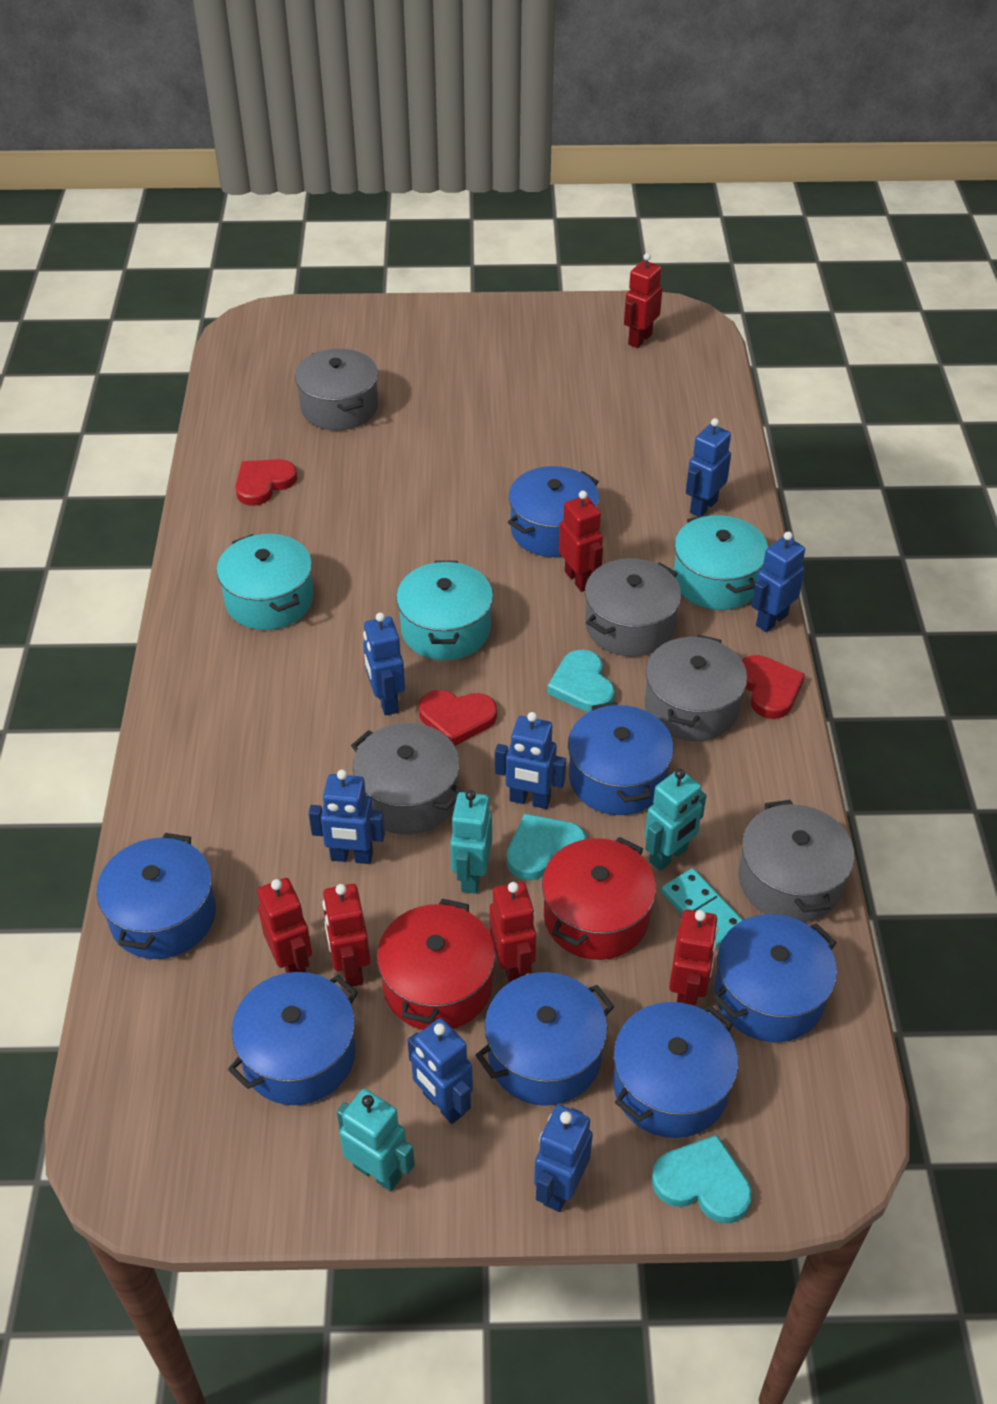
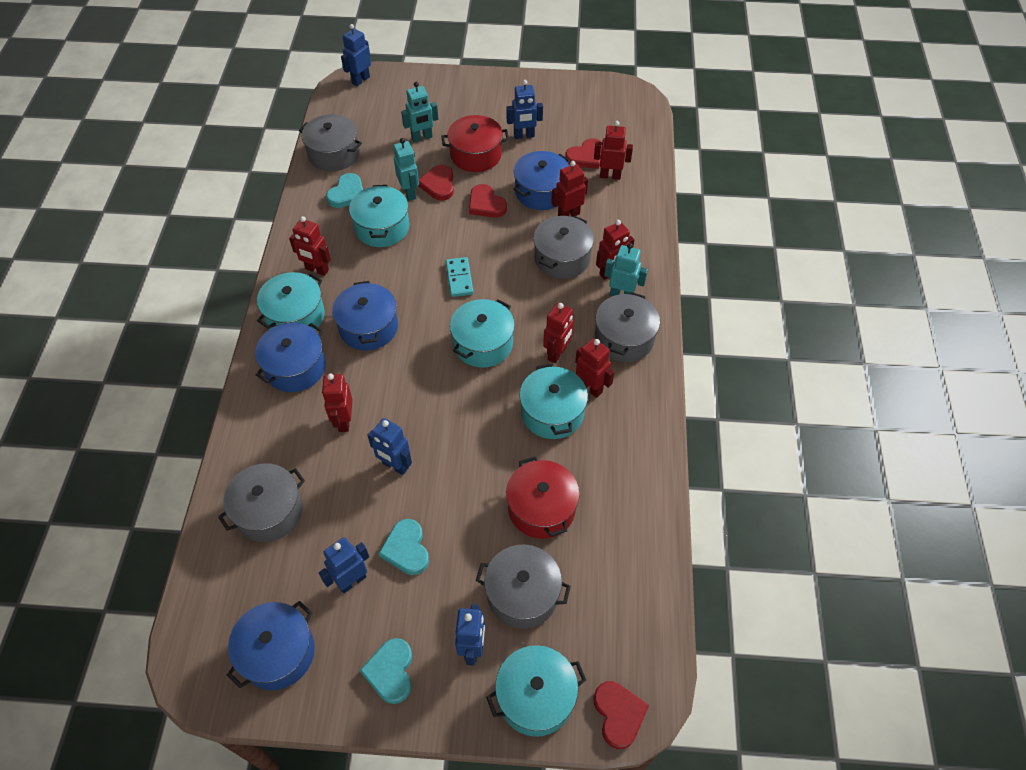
blue pot: [96,833,216,959] [228,972,358,1105] [476,972,614,1106] [508,466,599,557] [568,702,674,815] [613,1002,738,1138] [713,914,837,1042] = 7 -> [227,601,315,690] [255,323,326,392] [332,281,398,351] [513,151,570,210] = 4
blue robot: [309,770,385,864] [363,612,405,716] [408,1018,473,1124] [495,712,566,809] [534,1105,593,1212] [686,418,731,517] [751,531,805,632] = 7 -> [319,537,369,594] [341,24,371,86] [367,418,412,475] [455,604,485,666] [507,80,543,139] = 5
red heart: [235,459,297,506] [419,690,497,746] [742,655,805,719] = 3 -> [419,165,454,201] [469,184,507,218] [565,139,602,169] [593,681,649,749] = 4
red robot: [257,878,312,973] [322,884,370,987] [490,882,536,983] [559,491,603,592] [624,253,663,348] [669,909,718,1005] = 6 -> [289,216,331,276] [322,373,352,432] [543,303,574,363] [551,161,588,217] [575,338,614,398] [594,121,633,180] [596,220,634,280] = 7
turquoise pot: [217,534,313,630] [396,561,493,660] [674,514,768,610] = 3 -> [257,272,325,330] [349,185,409,247] [450,299,515,368] [486,645,586,737] [519,363,588,439] = 5

